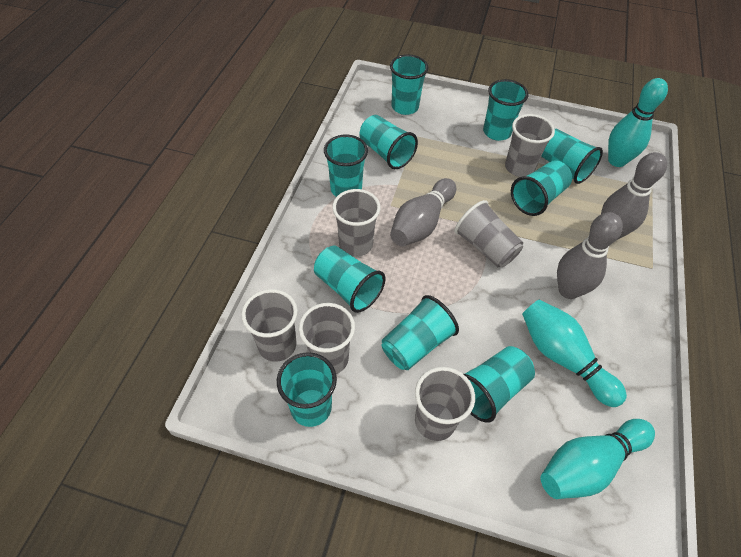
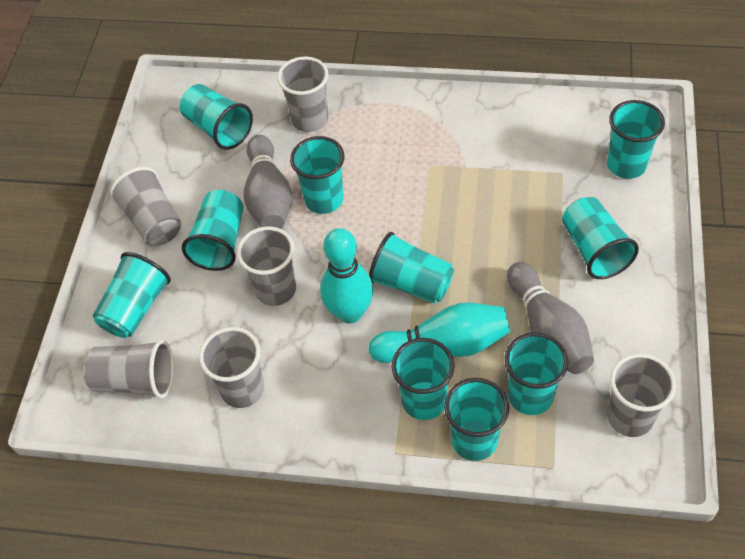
grey bowling pin: [390,178,456,246] [557,212,623,299] [601,152,667,240] = 3 -> [244,135,292,229] [507,262,594,374] = 2
turquoise bowling pin: [522,299,627,407] [540,419,655,499] [608,78,668,167] = 3 -> [320,228,373,323] [369,303,510,363] = 2

